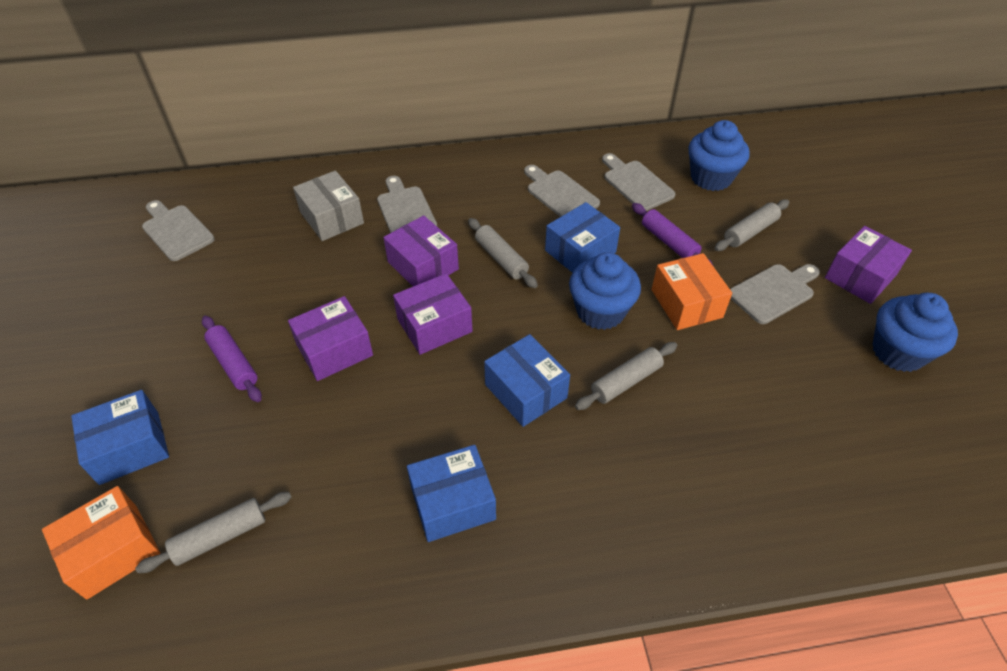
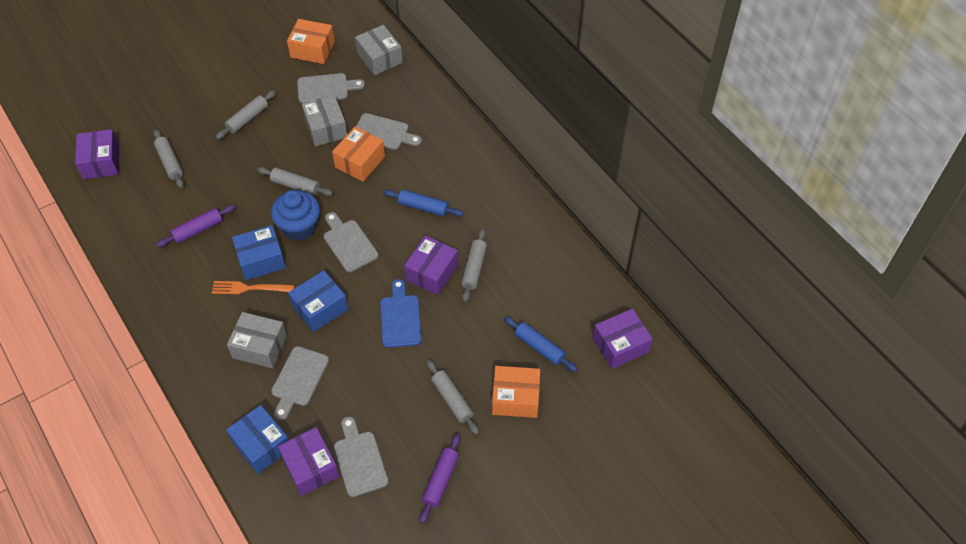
blue box: [71,390,169,485] [407,445,496,542] [484,334,570,427] [545,202,620,273] = 4 -> [226,405,289,474] [232,225,286,280] [288,270,348,332] = 3
blue cupcake: [569,252,641,330] [688,120,750,191] [872,293,958,372] = 3 -> [271,190,320,241] = 1
blue cutting board: none = 0 -> [380,279,421,348] = 1
blue rolling pin: none = 0 -> [383,189,464,217] [504,316,578,372] = 2
grey box: [293,170,364,241] = 1 -> [227,312,287,368] [302,95,347,147] [355,25,403,75] = 3
grey rolling pin: [135,492,292,573] [468,218,538,288] [575,342,677,410] [714,199,789,251] = 4 -> [153,129,184,188] [216,90,276,139] [257,167,333,196] [426,360,479,435] [461,228,487,302] = 5
orange box: [42,486,160,600] [652,253,732,330] = 2 -> [287,19,335,64] [332,127,385,182] [492,366,540,418] = 3
orange fork: none = 0 -> [212,281,294,294] = 1

